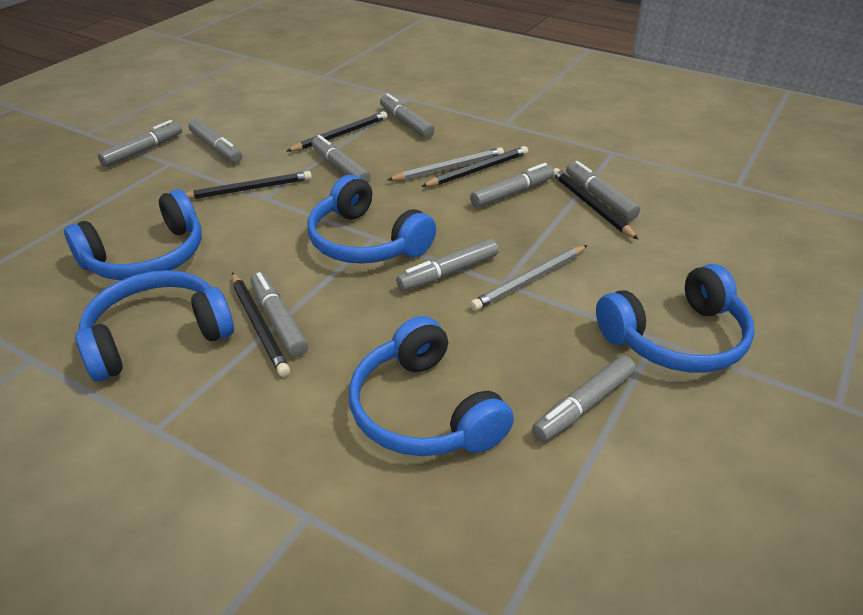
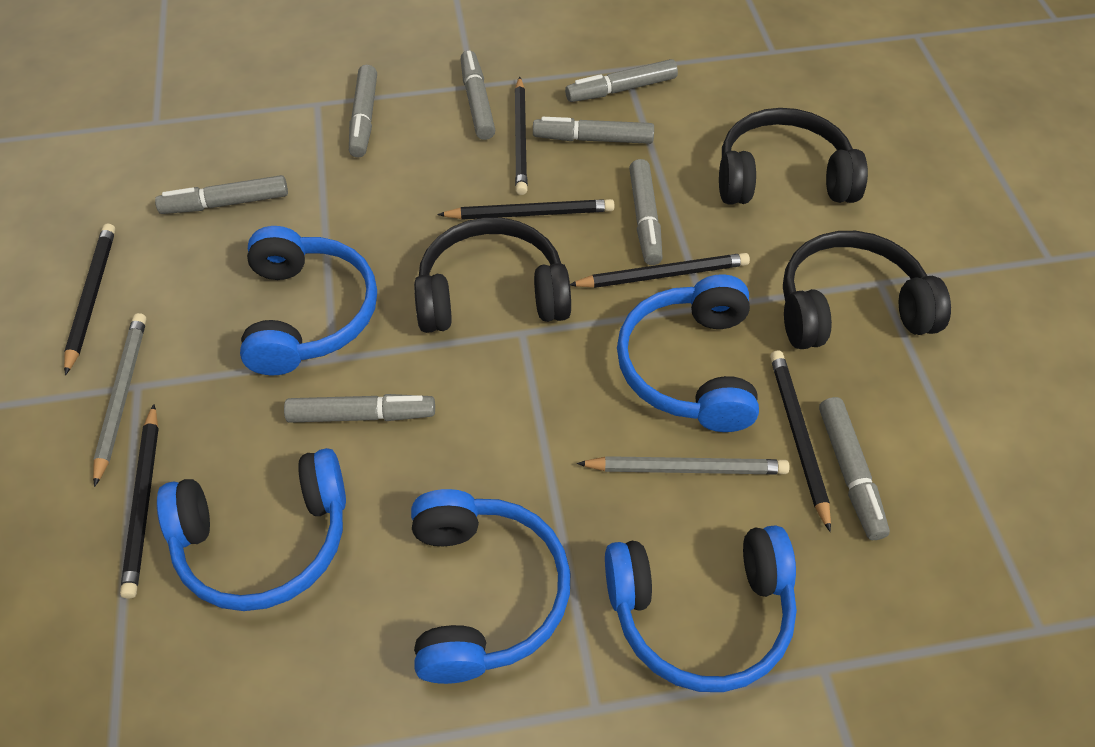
black headphones: none = 0 -> [414,217,571,333] [719,108,868,204] [783,231,951,349] = 3
black pencil: [185,171,312,199] [232,273,290,377] [286,111,387,152] [421,146,528,187] [553,168,639,240] = 5 -> [64,223,115,375] [120,404,159,598] [437,199,614,220] [515,76,528,195] [570,253,750,288] [770,350,831,532] = 6
grey marker: [98,120,182,167] [189,119,242,163] [250,272,308,357] [311,135,371,183] [380,93,435,138] [396,239,499,291] [470,163,554,208] [532,355,636,442] [566,161,640,220] = 9 -> [155,175,288,214] [284,394,435,423] [349,65,377,158] [461,50,495,140] [533,117,654,144] [565,59,678,102] [629,159,663,265] [819,397,890,540] = 8

